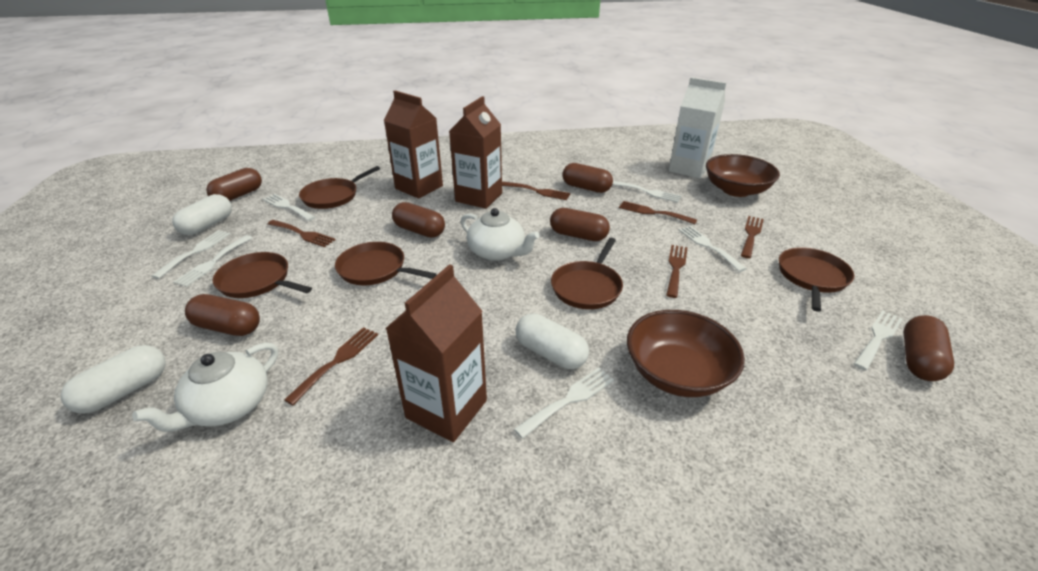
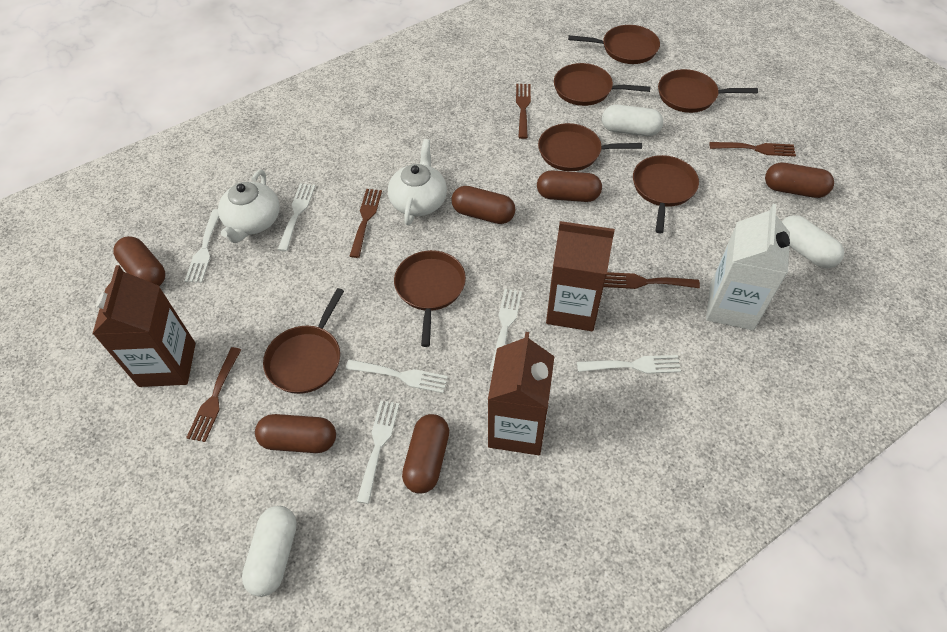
brown bowl: [627,310,745,397] [706,154,780,197] = 2 -> none = 0
brown fork: [267,220,335,247] [284,327,378,405] [502,182,571,200] [619,201,697,224] [666,245,688,298] [741,216,764,259] = 6 -> [186,347,241,442] [350,189,382,258] [516,84,531,139] [604,272,700,289] [709,142,796,157] = 5
brown pan: [213,252,312,298] [299,166,380,209] [335,242,437,285] [551,238,623,309] [779,247,854,312] = 5 -> [263,288,344,394] [394,250,466,347] [538,123,642,171] [554,63,651,106] [568,25,660,64] [633,155,699,233] [658,69,758,113] = 7
white fork: [152,230,231,279] [173,235,252,287] [263,194,315,221] [514,367,614,439] [612,181,682,202] [679,226,746,272] [854,310,903,371] = 7 -> [185,209,219,283] [278,183,315,252] [345,359,448,393] [357,400,399,504] [490,289,522,372] [577,355,681,374] = 6

